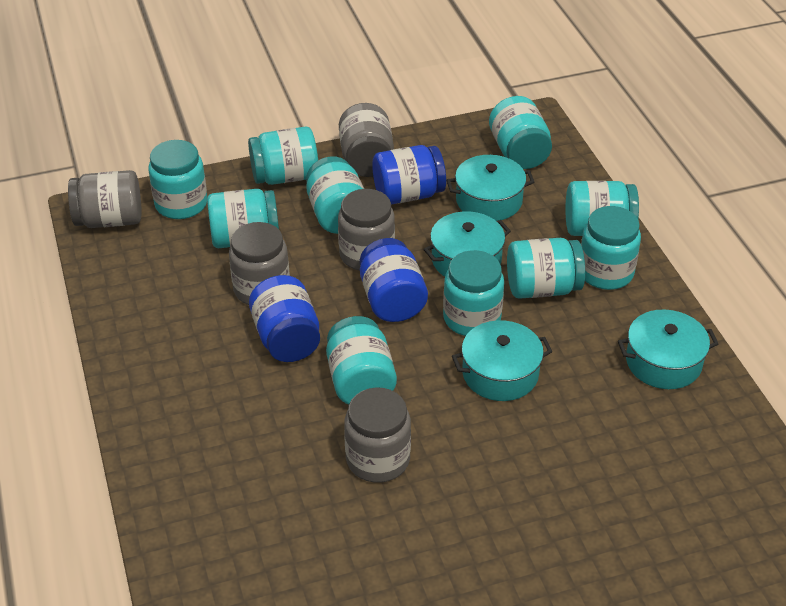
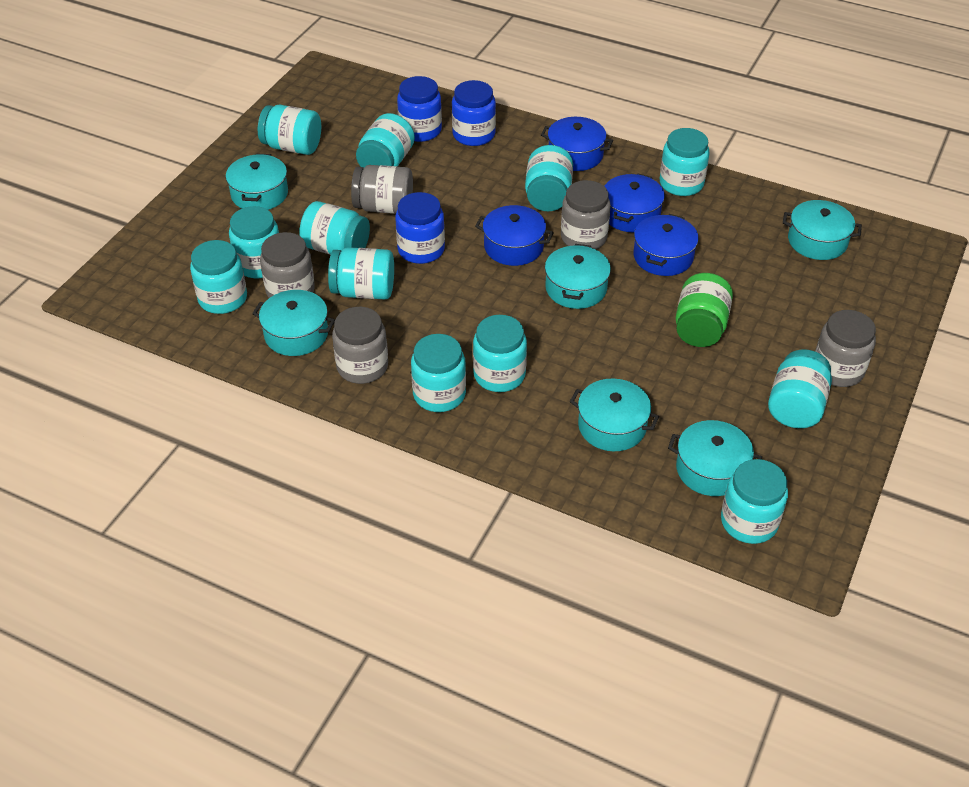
blue pot: none = 0 -> [475,205,554,266] [541,117,613,171] [604,173,665,232] [633,214,699,276] = 4
green jar: none = 0 -> [676,273,733,347] = 1
turquoise jar: [149,140,207,219] [207,189,279,248] [248,126,318,185] [306,156,364,234] [326,316,397,404] [443,250,504,336] [489,96,552,169] [507,238,585,299] [566,181,639,236] [581,206,641,290] = 10 -> [190,240,247,314] [229,206,279,278] [258,105,321,155] [299,201,370,255] [328,247,394,299] [356,113,415,168] [411,334,466,412] [473,315,527,392] [525,145,573,211] [660,128,710,196] [721,459,788,544] [768,349,832,428] = 12
turquoise pot: [424,211,511,277] [447,155,534,221] [452,320,552,401] [618,309,718,389] = 4 -> [226,153,288,210] [252,290,335,356] [545,244,611,309] [570,378,659,451] [668,420,762,496] [783,200,862,260] = 6

